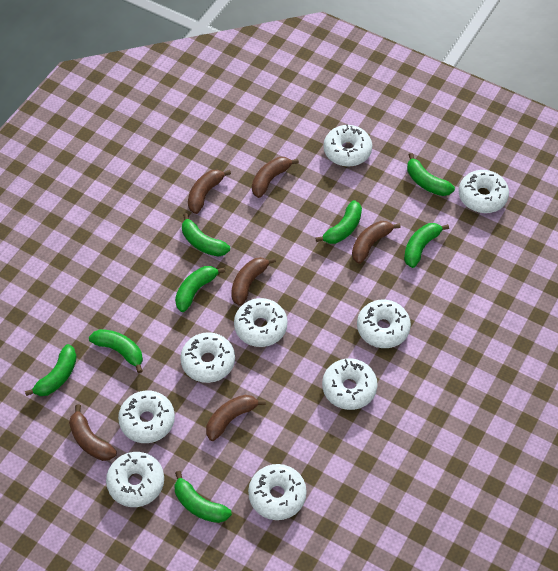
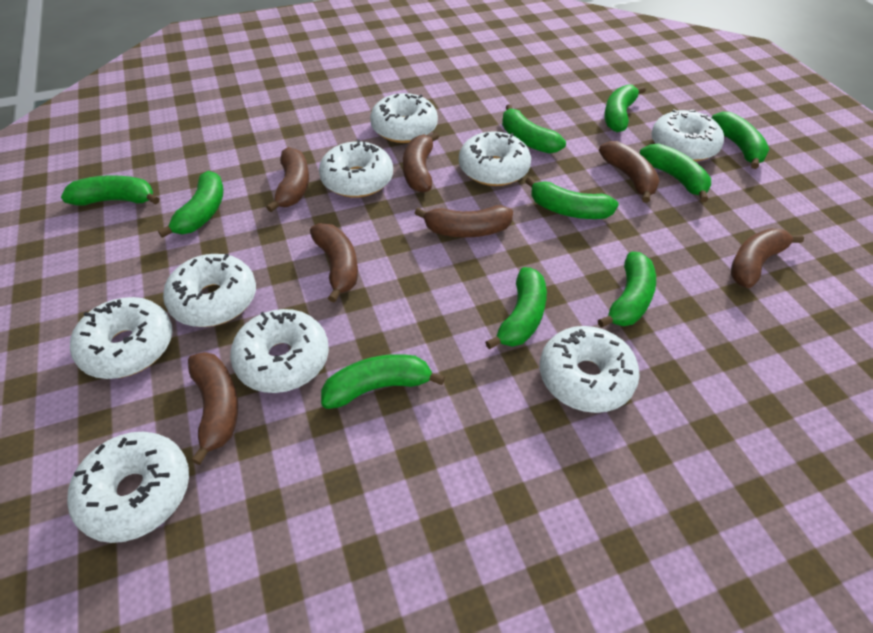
brown banana: [69,404,117,461] [188,170,231,214] [206,395,266,441] [231,257,276,306] [252,157,299,198] [352,221,401,264] = 6 -> [188,352,238,465] [266,147,309,212] [310,223,358,303] [403,132,439,193] [415,205,513,237] [599,141,660,203] [731,228,804,288] = 7
green banana: [25,344,77,396] [89,329,143,373] [174,471,232,523] [175,266,225,312] [182,213,230,257] [315,200,362,244] [404,223,449,268] [407,153,455,196] = 8 -> [61,176,159,205] [158,171,224,238] [321,354,445,409] [485,267,547,349] [502,104,566,154] [525,177,619,219] [598,252,656,328] [604,84,646,132] [639,144,711,202] [712,112,769,169] = 10

